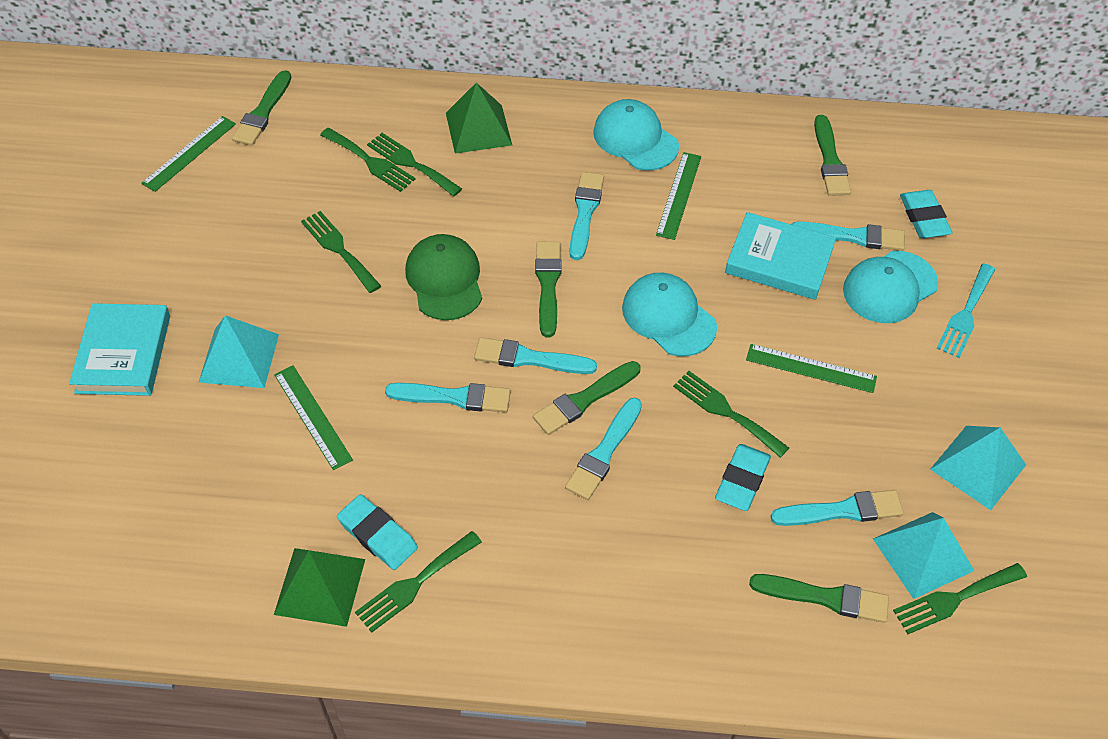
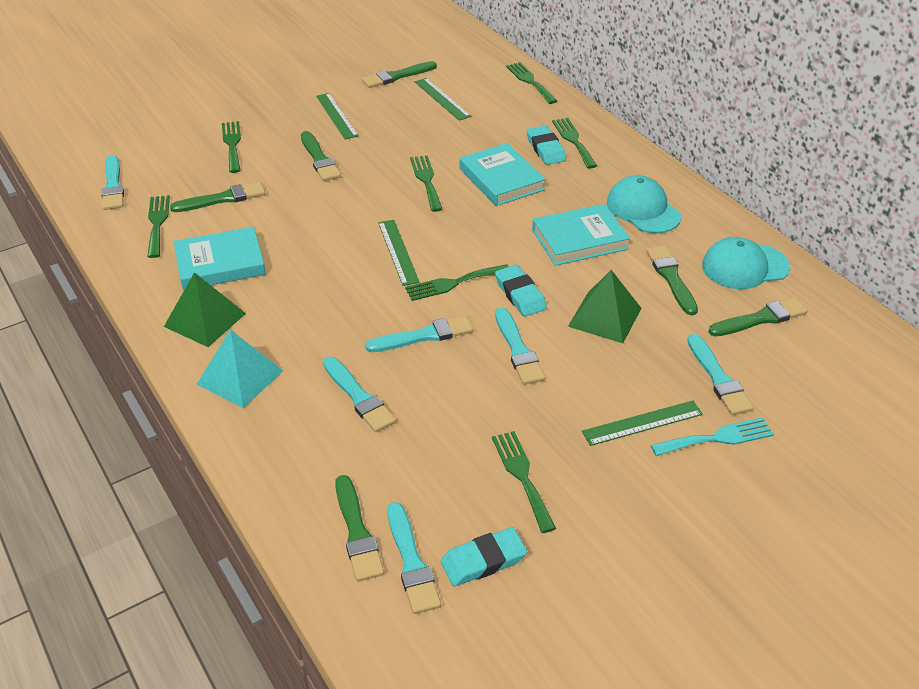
green brush: [232,70,291,146] [533,361,640,435] [535,242,562,337] [749,574,889,623] [814,115,851,196] = 5 -> [170,182,265,212] [301,131,341,181] [335,475,384,581] [361,61,437,88] [646,246,698,315] [708,297,808,336] = 6
green cap: [405,234,482,320] = 1 -> none = 0
green fork: [301,211,381,293] [320,128,415,192] [355,531,482,633] [367,133,462,196] [673,371,789,458] [893,563,1027,634] = 6 -> [147,195,170,258] [222,121,241,173] [405,264,509,301] [410,155,443,212] [492,431,556,533] [506,62,557,104] [552,118,597,169] = 7
turquoise book: [69,303,170,396] [725,212,836,300] = 2 -> [174,227,266,290] [459,143,546,206] [532,204,630,266] = 3
turquoise cap: [593,99,679,171] [622,273,717,356] [843,251,938,323] = 3 -> [607,175,682,233] [702,237,790,289] = 2
turquoise pyramid: [199,315,279,388] [873,512,974,599] [930,426,1026,510] = 3 -> [197,329,283,408] = 1

